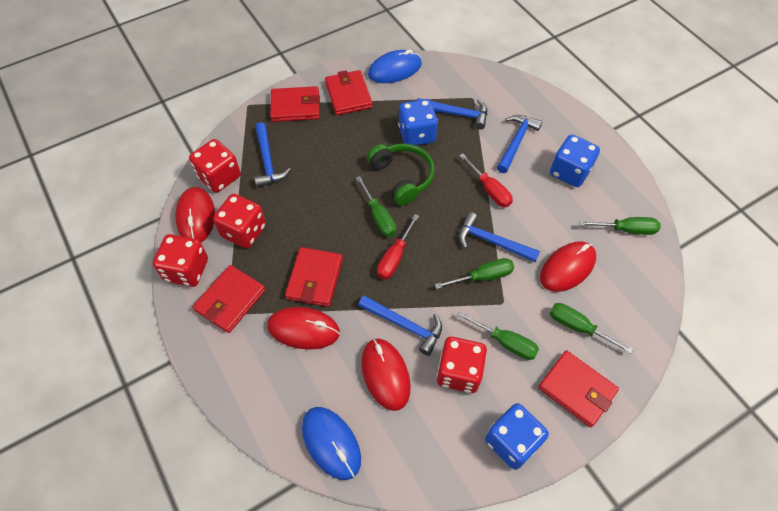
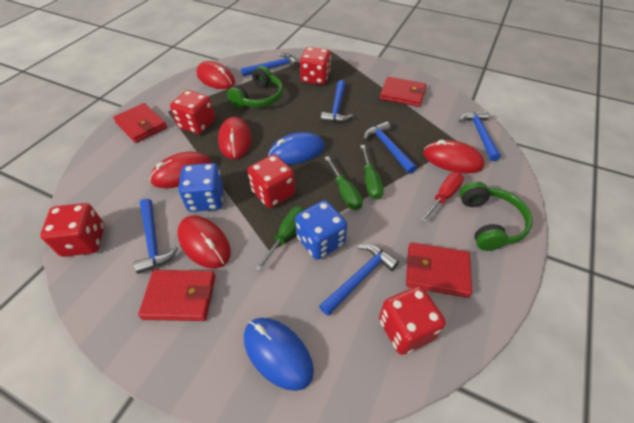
blue dice: [398,99,438,146] [485,403,549,470] [550,134,600,187] = 3 -> [178,163,224,212] [295,200,347,260] = 2
blue hammer: [254,122,291,187] [358,295,442,356] [417,98,487,130] [459,212,540,262] [497,115,542,173] = 5 -> [134,199,178,274] [241,53,299,77] [319,244,399,316] [321,80,353,123] [364,121,417,174] [459,111,501,161] = 6
green headphones: [367,143,435,206] = 1 -> [227,66,283,108] [460,182,533,251] = 2
green screwdriver: [356,176,396,237] [435,258,514,289] [457,311,539,360] [550,303,633,354] [579,217,660,235] = 5 -> [255,206,306,271] [324,156,363,210] [360,145,384,200] = 3
red dice: [153,234,208,287] [189,139,241,193] [213,194,266,248] [437,337,487,393] = 4 -> [40,203,105,257] [170,90,215,134] [248,154,295,208] [300,47,331,85] [379,286,446,355] = 5
red mouse: [175,187,215,242] [267,307,340,350] [361,339,411,411] [540,241,596,292] = 4 -> [150,152,212,188] [177,215,231,269] [196,61,235,89] [218,117,251,159] [423,140,485,173] = 5
red screwdriver: [377,214,419,279] [459,154,513,207] = 2 -> [420,172,464,222] = 1
red wallet: [193,265,266,333] [270,86,320,122] [285,247,343,307] [325,70,372,115] [538,350,619,427] = 5 -> [113,103,167,143] [138,270,215,321] [380,77,426,107] [406,242,472,298] = 4

